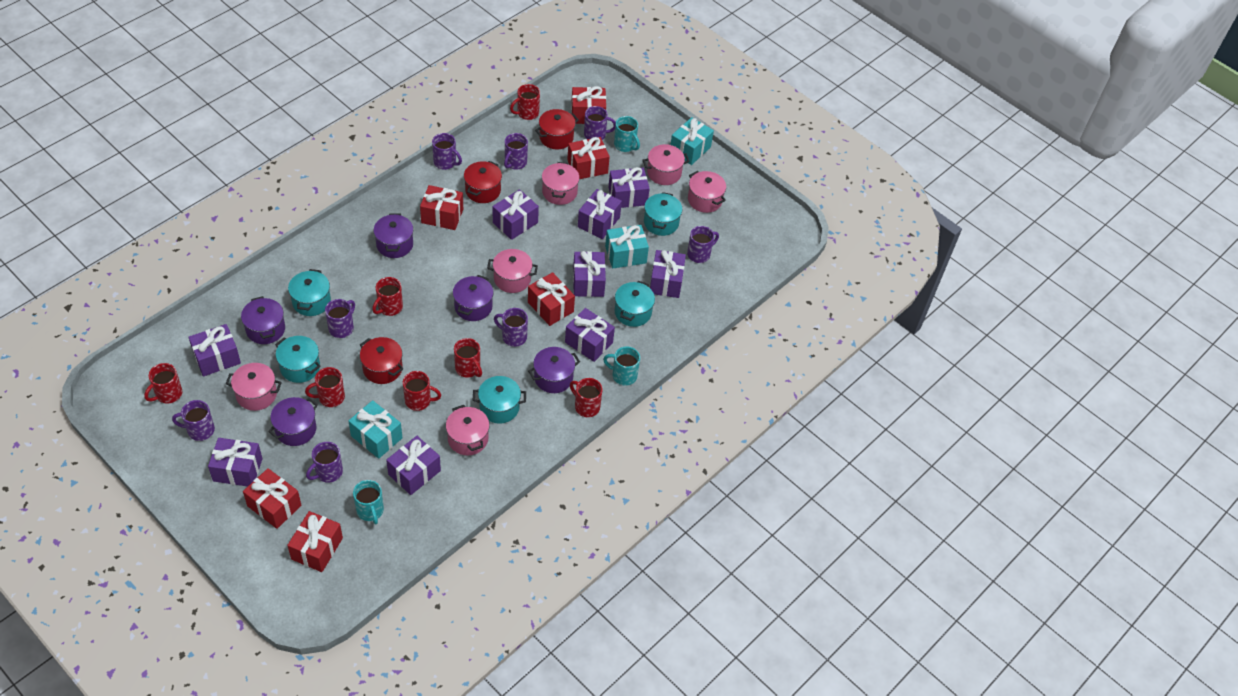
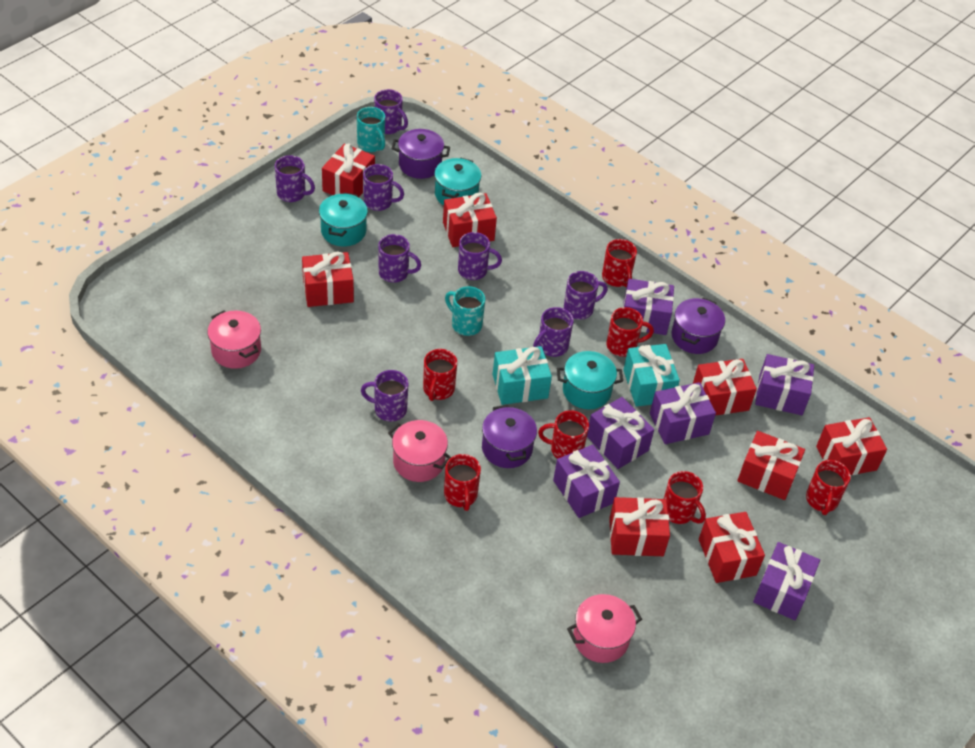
pink pot: [226,363,282,411] [446,405,490,455] [487,249,538,293] [542,162,579,205] [642,144,689,185] [688,171,726,213] = 6 -> [207,310,261,369] [388,420,451,482] [567,594,642,663] = 3
purple gift: [188,324,241,377] [208,438,263,486] [386,436,441,495] [493,189,539,240] [565,308,615,362] [573,251,606,297] [578,189,622,239] [608,167,650,208] [650,250,686,298] = 9 -> [553,445,620,518] [587,397,654,469] [623,279,674,335] [650,382,716,444] [753,542,820,620] [755,354,814,415] = 6
purple pot: [241,296,285,344] [268,397,318,446] [374,213,413,258] [453,275,494,321] [528,347,580,393] = 5 -> [392,129,450,179] [482,405,537,468] [672,297,725,354] = 3
red gift: [243,468,301,529] [287,511,343,572] [420,185,463,230] [528,272,575,326] [567,137,610,179] [571,86,606,124] = 6 -> [302,251,354,307] [322,143,375,197] [443,193,497,247] [609,497,670,556] [693,359,757,416] [699,512,765,583] [737,431,805,500] [816,417,887,475] = 8
red pot: [360,337,403,384] [464,161,502,203] [535,109,579,149] = 3 -> none = 0
turquoise gift: [348,400,402,459] [605,225,649,268] [670,117,714,165] = 3 -> [493,346,552,405] [623,344,680,407] = 2
turquoise mug: [353,480,384,524] [603,347,640,386] [614,116,640,152] = 3 -> [357,107,385,152] [445,286,485,336] = 2
turquoise pot: [275,336,321,383] [288,269,331,316] [473,376,526,424] [615,281,655,327] [644,192,683,236] = 5 -> [319,193,368,246] [434,158,481,205] [557,351,623,409] = 3

